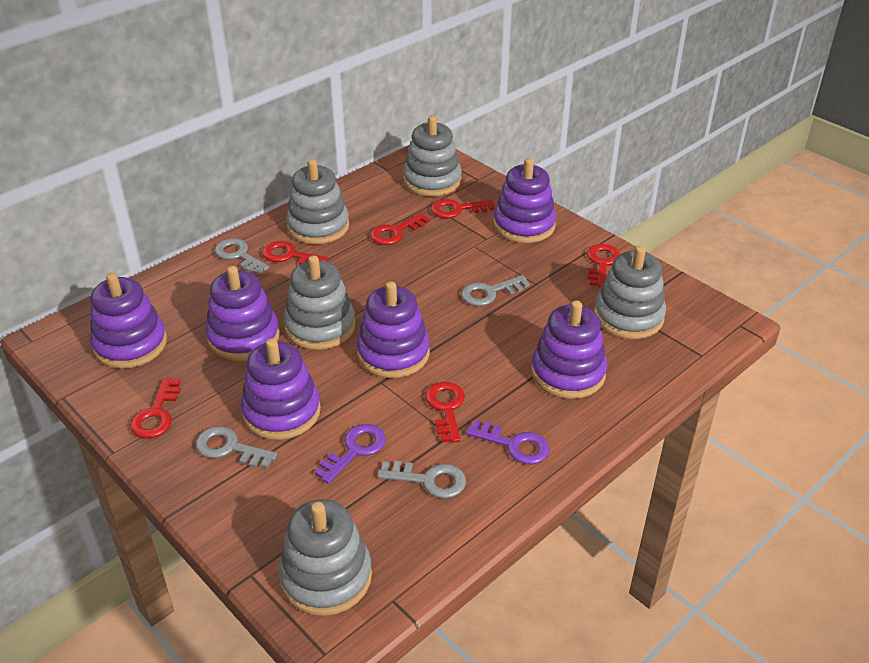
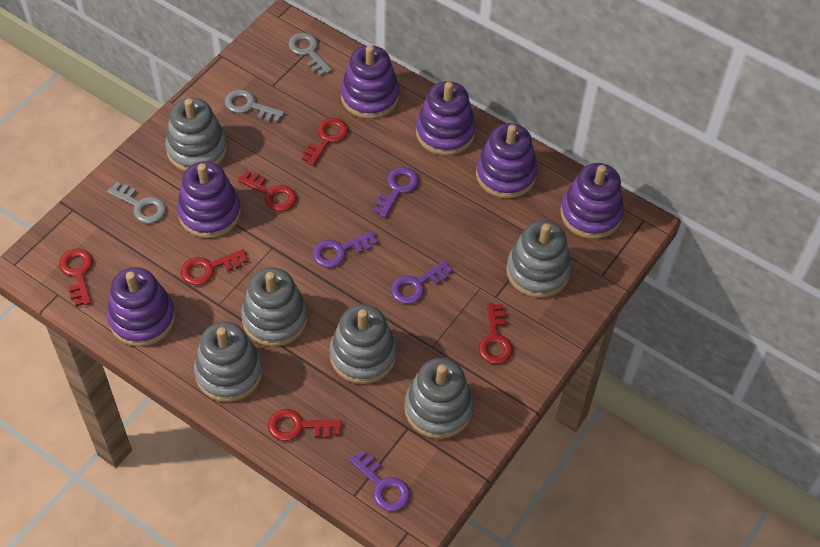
grey key: [196,426,277,468] [215,238,269,275] [378,460,466,499] [461,275,530,306] = 4 -> [107,182,166,224] [225,89,285,123] [288,33,332,76] = 3
grey stacking toy: [278,499,372,616] [283,255,356,350] [286,159,349,244] [403,115,462,196] [594,246,666,339] = 5 -> [165,98,228,171] [194,322,263,402] [241,267,308,347] [329,304,397,384] [404,358,474,439] [506,220,572,298] = 6
purple key: [315,424,386,484] [466,420,550,464] = 2 -> [313,231,378,268] [349,450,410,511] [373,167,419,218] [391,260,453,304] = 4

